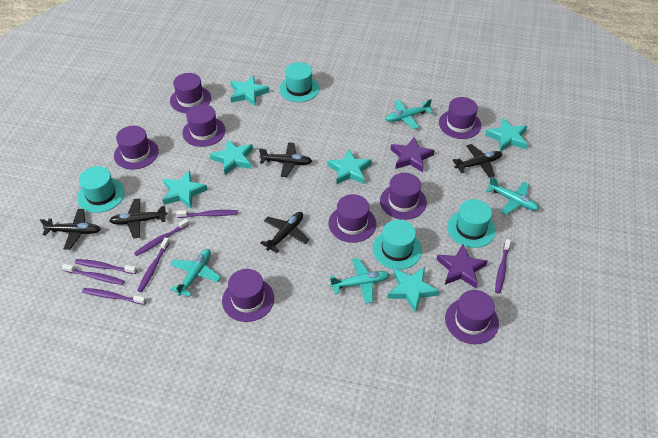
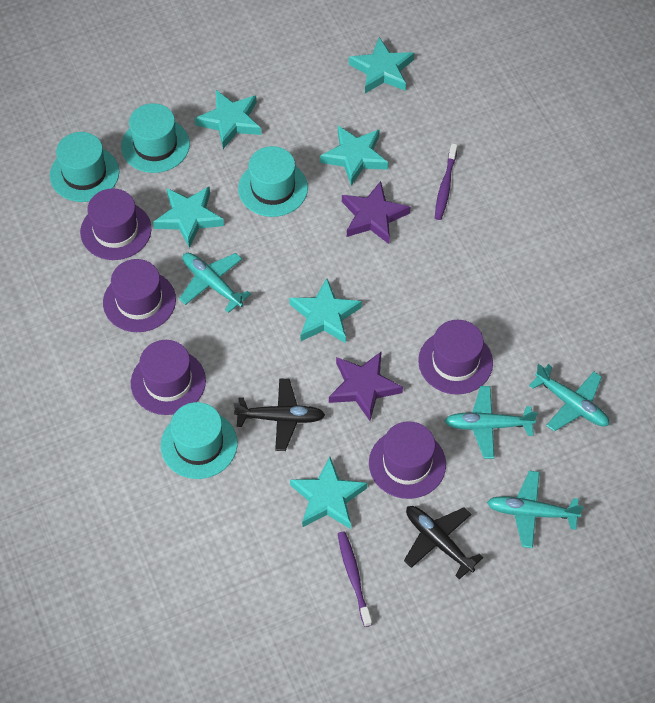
black plane: [40,209,101,250] [109,199,167,239] [259,142,312,177] [260,212,309,253] [453,144,502,178] = 5 -> [233,379,325,451] [404,506,484,580] = 2
purple hat: [114,126,159,169] [170,73,211,113] [182,104,226,147] [222,269,274,322] [328,194,376,243] [380,173,427,220] [439,97,482,139] [445,290,499,344] = 8 -> [80,188,151,260] [103,259,176,332] [131,340,206,415] [369,421,446,499] [418,320,493,395] = 5
purple toothbrush: [62,264,125,285] [75,259,137,274] [82,288,146,305] [134,218,190,256] [137,238,170,292] [176,210,238,218] [495,239,511,294] = 7 -> [338,531,372,627] [435,143,458,220] = 2

